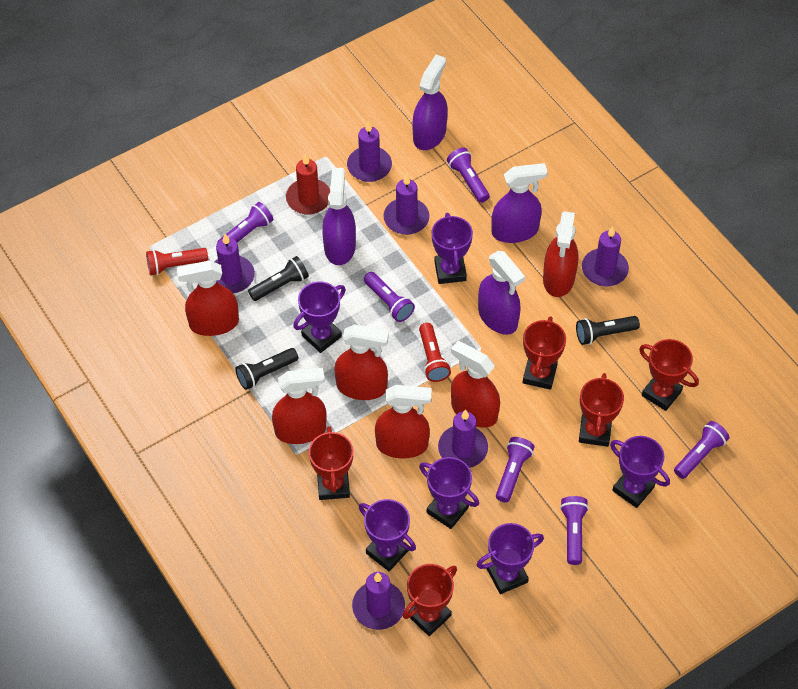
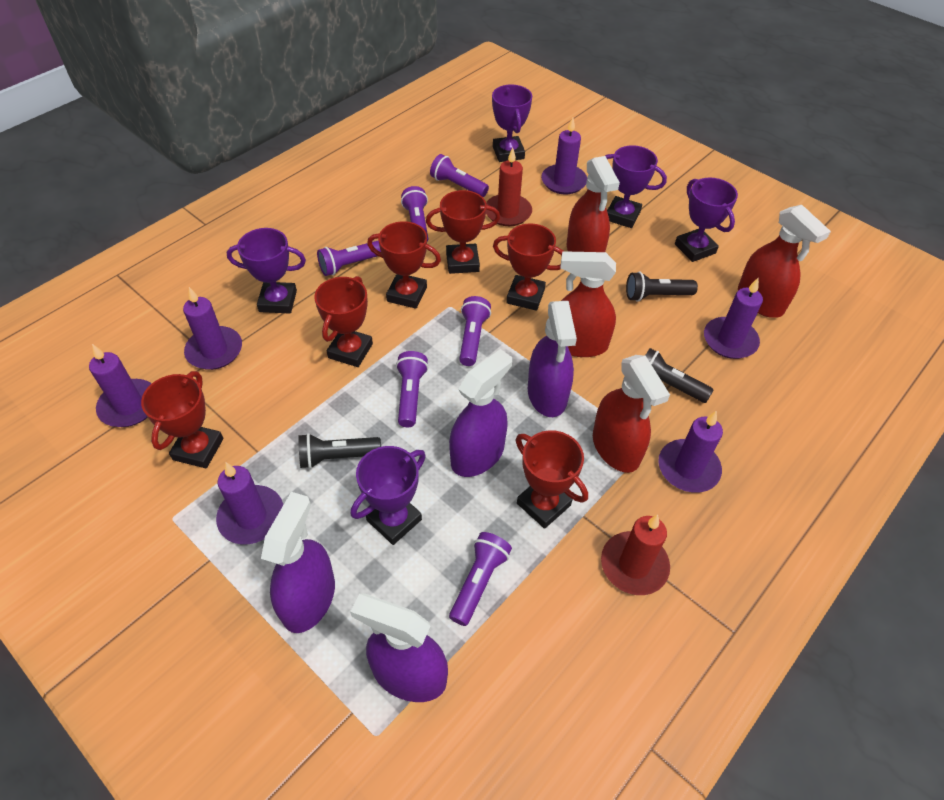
purple trophy: [293,281,346,353] [359,499,416,571] [419,457,479,529] [432,213,473,284] [476,523,544,594] [610,436,670,508] = 6 -> [227,228,306,313] [351,446,426,545] [492,84,532,162] [605,145,667,228] [675,178,738,262] = 5
red candle: [286,154,330,215] = 1 -> [486,148,532,226] [601,514,670,595] = 2
red flashlight: [146,248,208,275] [419,323,451,382] = 2 -> none = 0
red spray bottle: [177,260,239,336] [272,368,327,444] [335,325,389,400] [375,385,431,458] [451,341,500,428] [543,211,578,297] = 6 -> [560,251,616,357] [567,156,620,252] [593,355,670,473] [738,205,831,318] = 4
red trophy: [309,426,353,500] [403,564,457,636] [523,316,566,390] [579,373,624,447] [639,339,699,411] = 5 -> [141,371,223,468] [314,276,373,367] [367,221,441,309] [426,190,500,274] [493,224,563,311] [515,430,588,529] = 6

